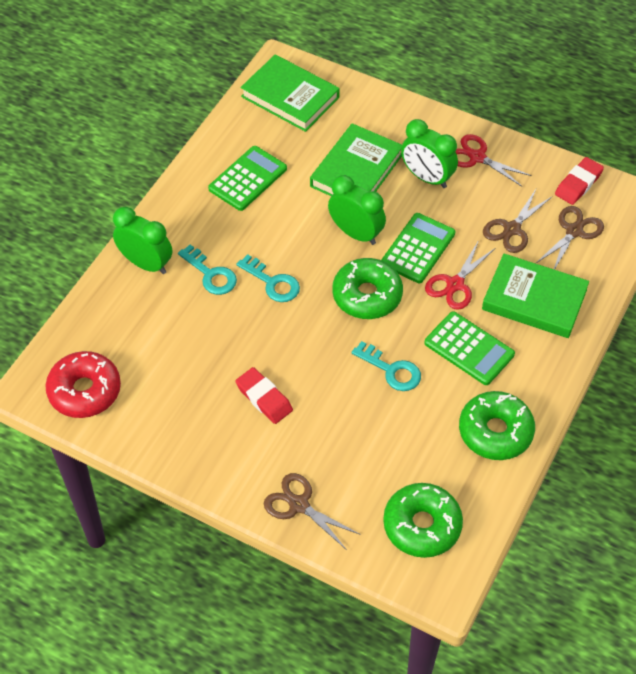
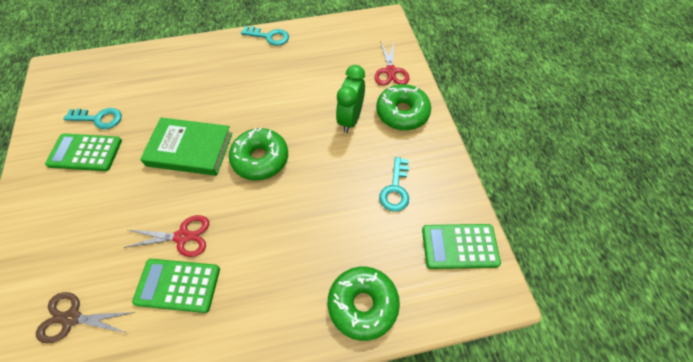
brown scissors: [264,473,359,550] [483,189,553,253] [535,206,604,270] = 3 -> [36,292,136,343] = 1
green book: [241,54,340,132] [310,123,402,196] [482,254,589,338] = 3 -> [140,118,232,176] = 1
green clock: [113,207,172,274] [328,175,386,245] [401,119,458,188] = 3 -> [336,65,365,133] = 1
red donut: [45,351,121,418] = 1 -> none = 0
red eraser: [235,367,293,424] [555,157,604,205] = 2 -> none = 0

